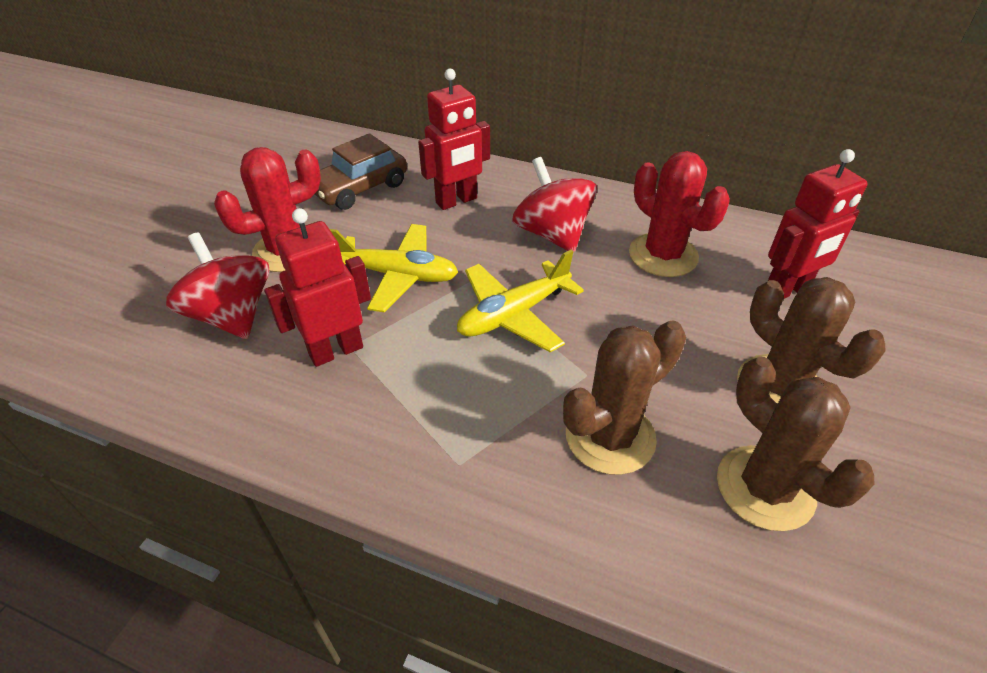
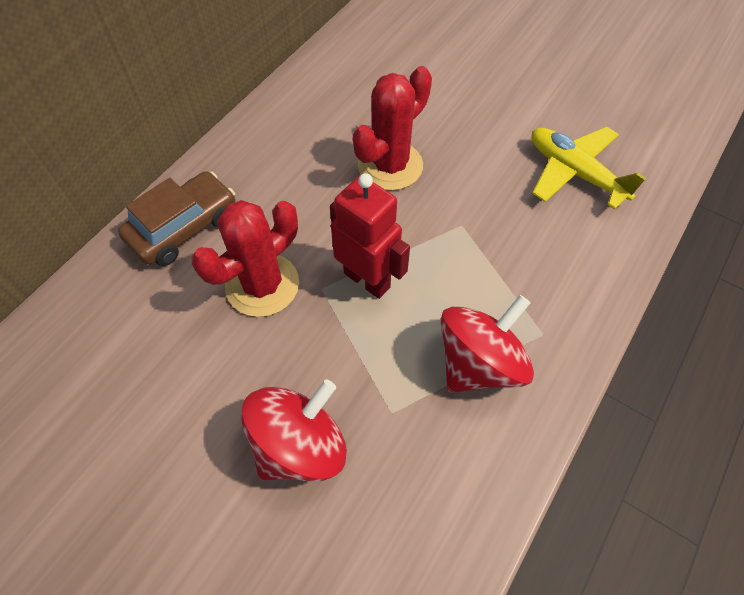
brown cactus: [563,320,686,475] [717,357,874,531] [737,277,885,404] = 3 -> none = 0
red robot: [264,208,371,367] [418,68,490,210] [768,149,868,299] = 3 -> [330,173,410,299] = 1
yellow plane: [329,224,458,312] [457,250,584,352] = 2 -> [531,127,646,210] = 1

